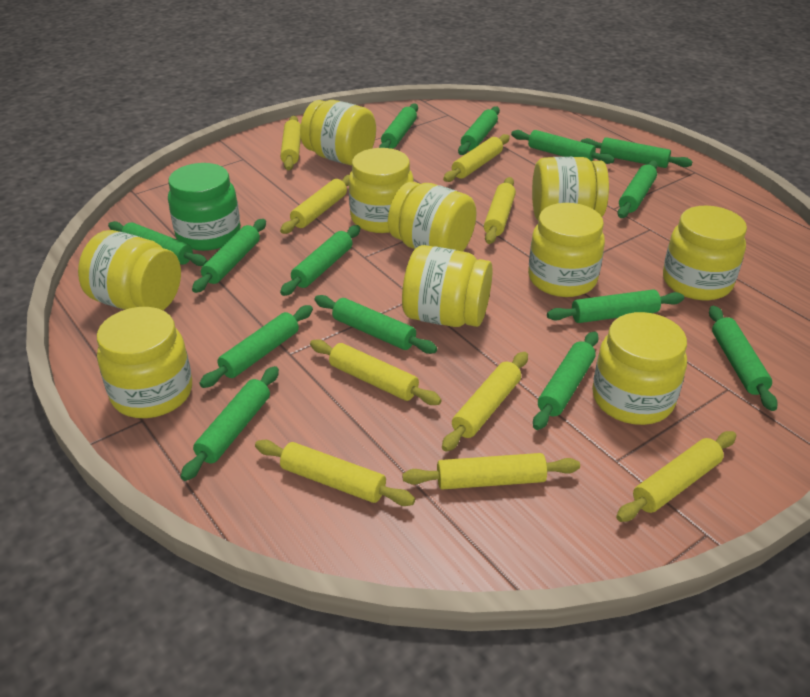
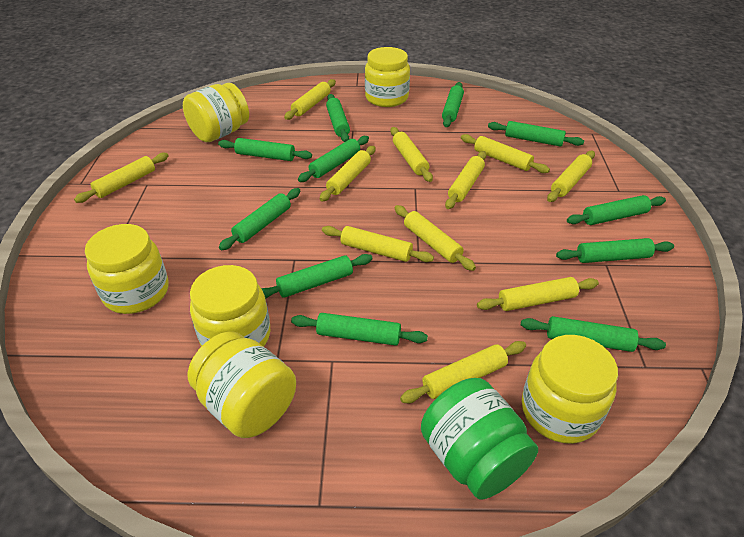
green rolling pin: [108,221,207,266] [181,366,279,481] [192,219,266,293] [199,305,313,388] [280,225,360,296] [314,295,437,354] [379,103,418,149] [458,106,500,155] [511,130,615,164] [533,331,599,430] [547,290,684,323] [581,137,693,168] [617,161,658,218] [709,306,778,411] = 14 -> [218,138,312,161] [219,188,300,250] [261,254,373,299] [291,313,428,346] [298,136,369,182] [326,94,350,142] [442,82,464,127] [488,121,584,147] [521,316,666,352] [556,238,674,263] [567,195,666,225] = 11
yellow jar: [78,230,181,310] [97,307,192,418] [300,100,376,166] [349,148,414,233] [388,181,477,252] [402,245,492,327] [528,203,605,297] [532,157,609,220] [592,312,687,425] [663,206,747,300] = 10 -> [85,224,169,314] [183,83,249,142] [188,331,296,438] [190,265,270,347] [365,47,410,107] [522,335,618,444] = 6
yellow rolling pin: [255,440,415,506] [280,116,301,170] [280,175,350,234] [310,339,442,405] [402,453,580,490] [442,352,528,451] [443,134,510,182] [484,177,516,244] [616,431,736,522] = 9 -> [74,153,169,203] [284,79,336,120] [320,146,376,202] [322,226,434,262] [390,127,433,182] [395,205,476,271] [400,341,526,403] [445,151,486,209] [461,134,550,173] [477,277,599,311] [547,151,595,202] = 11

